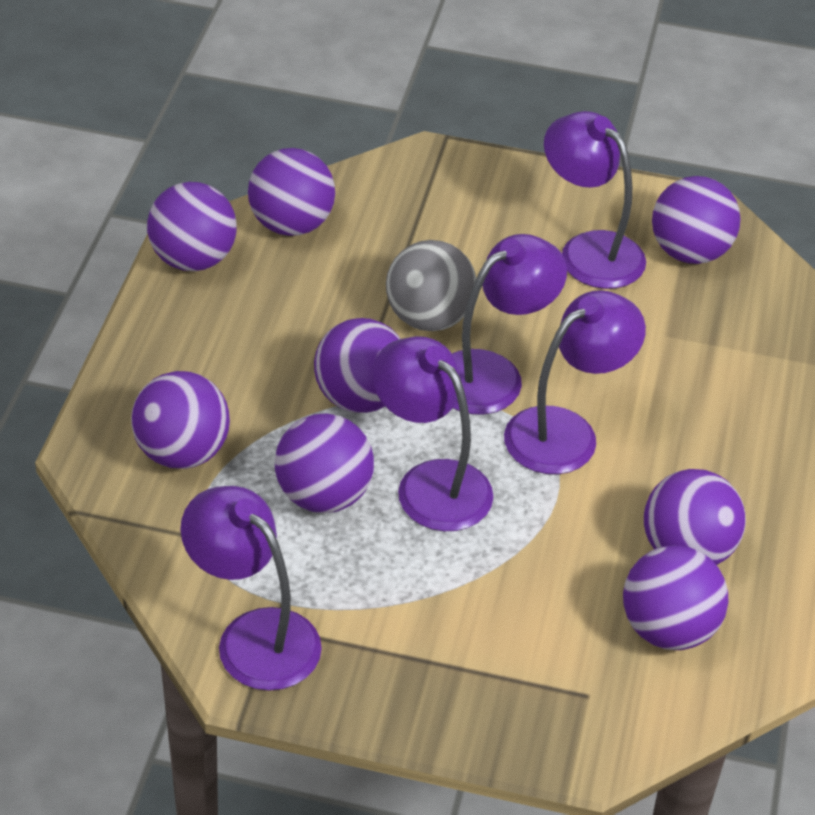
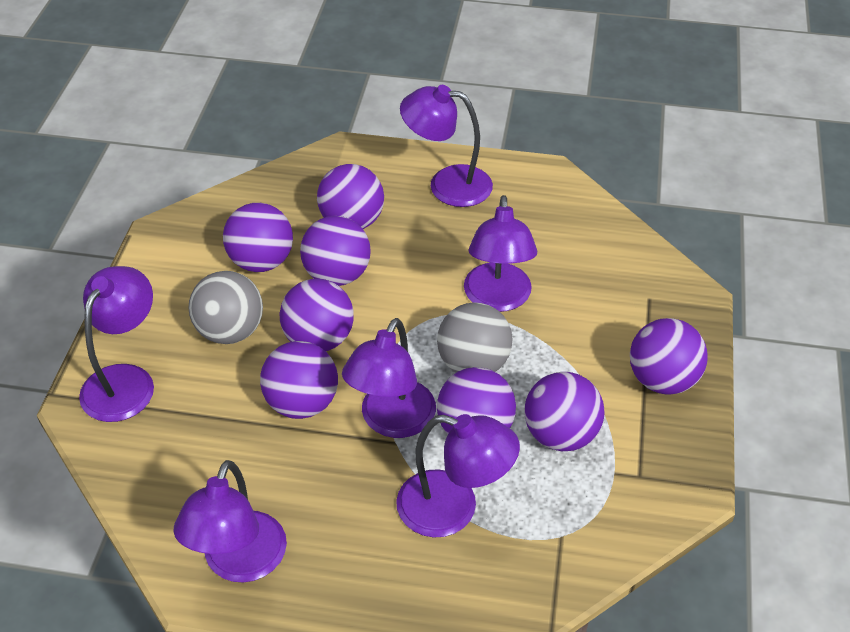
grey ball: [386,240,476,331] = 1 -> [189,271,263,344] [437,302,512,373] = 2
purple lamp: [180,486,322,691] [372,336,493,531] [452,234,567,415] [504,290,646,474] [544,111,646,289] = 5 -> [79,266,154,422] [173,460,287,583] [342,318,436,438] [396,414,520,537] [400,85,493,207] [464,195,537,312] = 6

